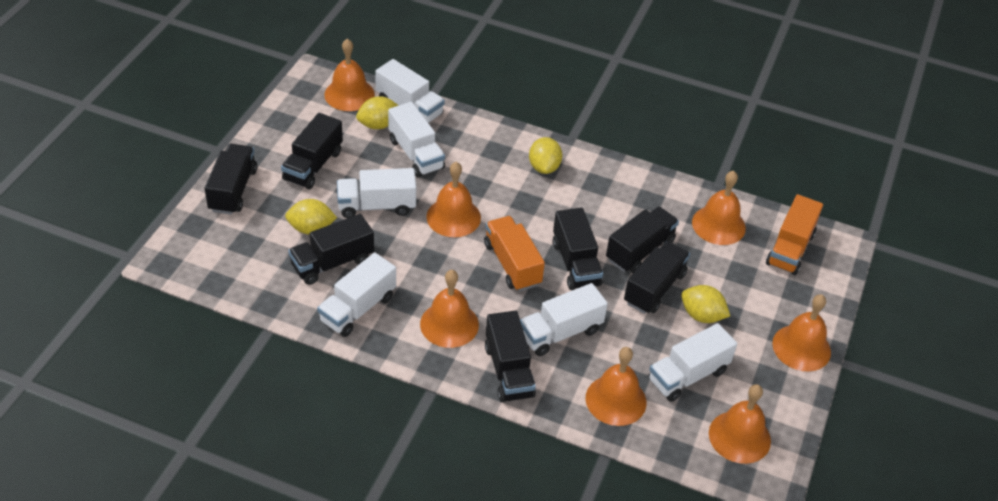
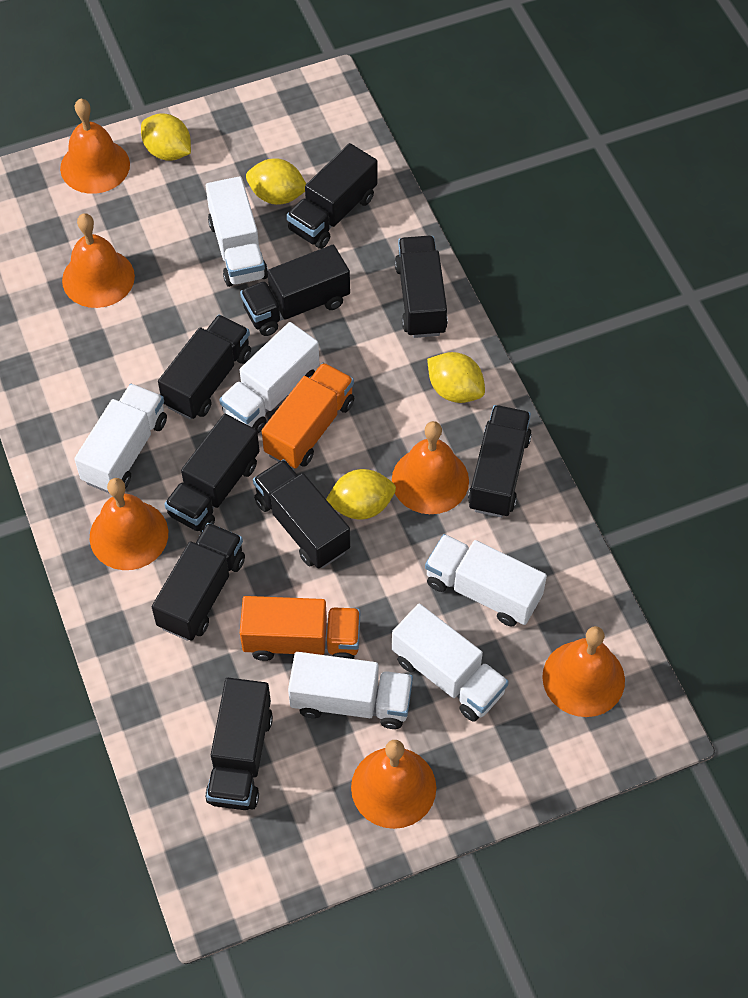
black truck: [205,144,257,215] [281,113,343,189] [288,214,374,285] [485,311,536,402] [553,208,603,290] [606,207,679,273] [624,241,690,314] = 7 -> [152,523,245,641] [158,315,251,419] [165,414,260,533] [205,678,273,810] [240,245,350,336] [253,459,350,569] [287,143,377,249] [395,236,448,338] [468,405,532,518] = 9
orange bell: [324,39,375,111] [420,270,479,348] [426,162,481,237] [585,347,647,426] [692,171,746,245] [709,384,771,464] [772,294,831,371] = 7 -> [60,98,130,194] [62,213,135,308] [90,478,168,570] [351,740,436,829] [392,421,469,514] [542,626,625,717] = 6

